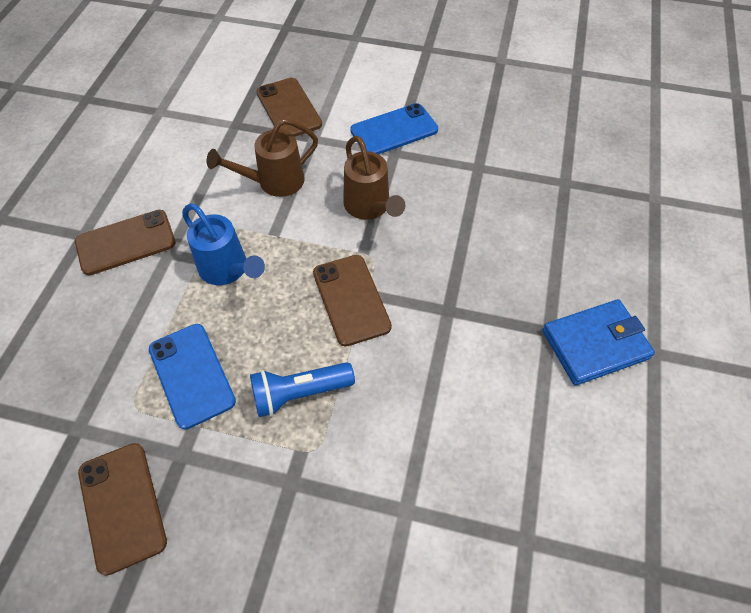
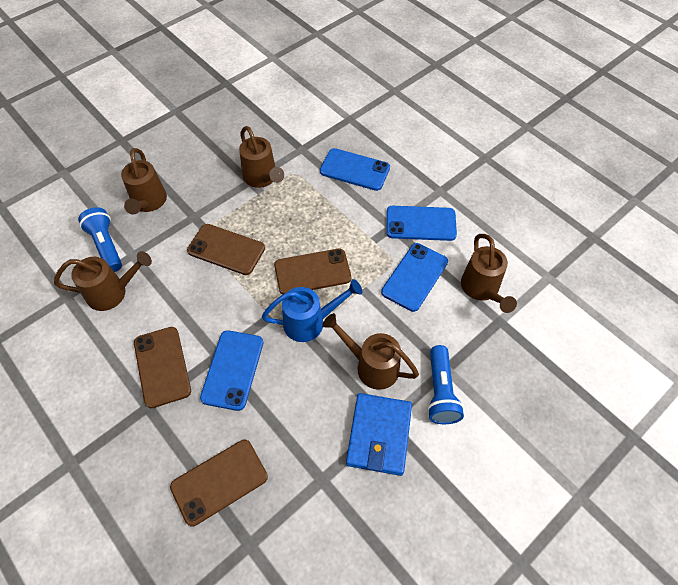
blue flashlight: [250,362,355,417] = 1 -> [78,207,122,272] [427,345,464,424] = 2
blue phone: [149,324,236,430] [350,103,438,154] = 2 -> [200,330,263,411] [320,148,390,191] [381,243,448,312] [386,206,457,241] = 4
brown watering can: [207,118,318,197] [343,136,405,220] = 2 -> [54,251,152,311] [121,148,167,214] [239,126,284,188] [322,313,419,390] [461,234,517,313] = 5

